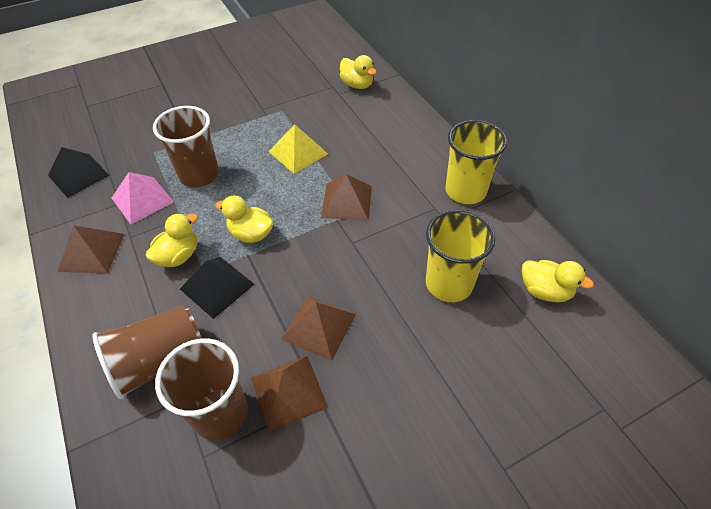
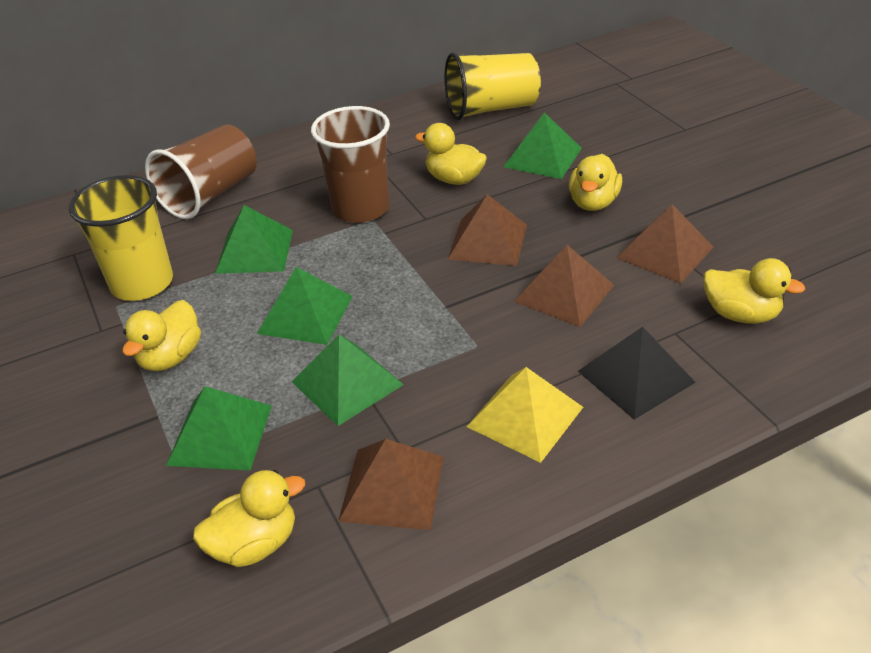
black pyramid: [48,147,110,198] [180,257,255,319] = 2 -> [578,327,696,420] = 1
brown cup: [92,305,202,399] [153,106,219,188] [155,338,248,440] = 3 -> [145,124,257,219] [311,106,390,223] = 2
green pyramid: none = 0 -> [166,386,272,471] [215,205,293,274] [257,267,353,345] [292,334,404,426] [503,112,582,179] = 5
pink pyramid: [112,172,174,224] = 1 -> none = 0
yellow duck: [146,213,198,267] [215,195,273,243] [340,55,377,89] [522,260,594,302] = 4 -> [122,300,201,371] [193,470,305,567] [415,123,487,185] [569,154,622,211] [703,258,805,324] = 5

